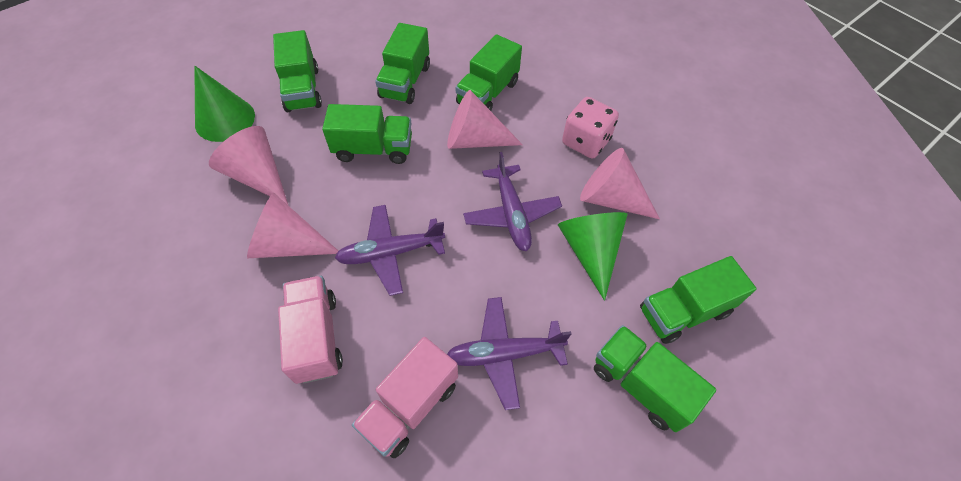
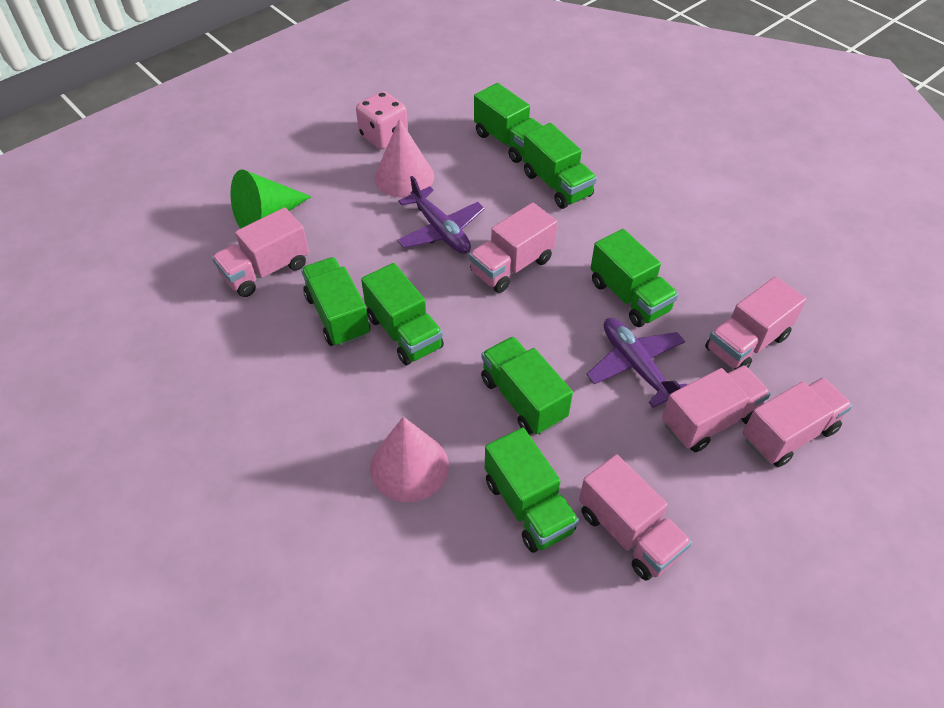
green cone: [194,66,255,142] [558,212,628,301] = 2 -> [230,169,311,229] = 1
green truck: [273,30,322,112] [322,104,412,164] [375,23,430,104] [456,34,522,111] [594,325,716,432] [640,256,756,344] = 6 -> [301,257,370,347] [361,263,444,365] [474,83,543,163] [481,337,573,435] [485,428,579,553] [523,123,597,209] [591,229,678,327] = 7
pink cone: [209,126,288,205] [247,193,338,258] [447,90,523,149] [580,148,660,219] = 4 -> [370,417,449,502] [375,119,434,197] = 2
pink truck: [278,276,343,384] [352,337,458,458] = 2 -> [212,208,309,297] [469,203,558,293] [579,454,692,581] [662,365,771,452] [705,277,806,370] [743,377,853,467] = 6
purple plane: [335,205,445,296] [447,297,572,410] [463,152,562,251] = 3 -> [397,176,485,254] [587,318,687,408] = 2

